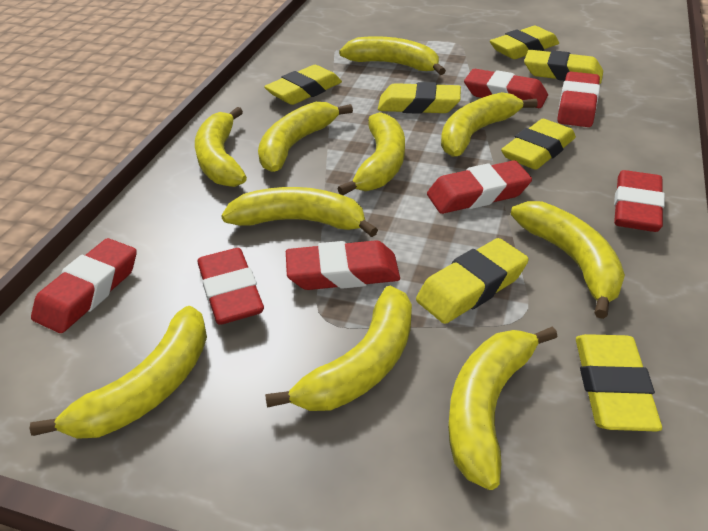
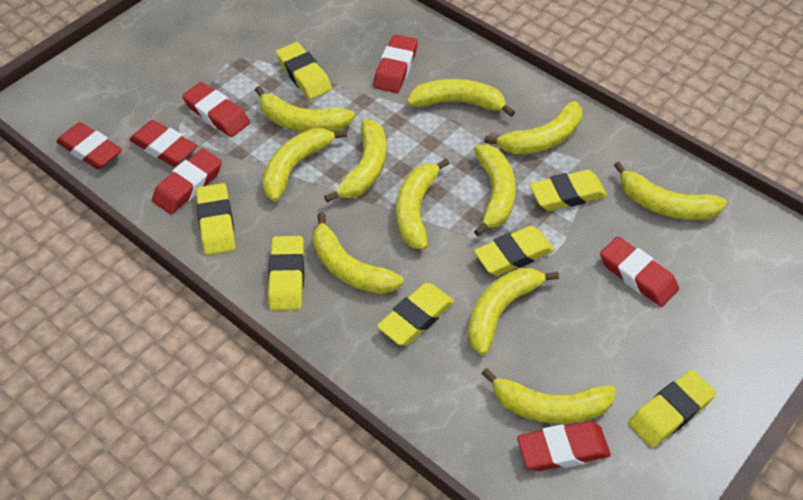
yellow banana: [29,306,207,439] [195,107,247,187] [221,187,378,237] [258,102,353,172] [265,286,412,411] [338,112,405,195] [339,36,446,75] [441,92,538,157] [448,326,557,490] [511,201,625,319] = 10 -> [255,86,355,132] [262,128,347,202] [313,213,404,294] [324,119,386,202] [396,158,450,250] [407,79,515,117] [468,268,559,355] [474,145,516,236] [482,368,616,424] [484,101,582,155] [614,162,727,220] = 11

